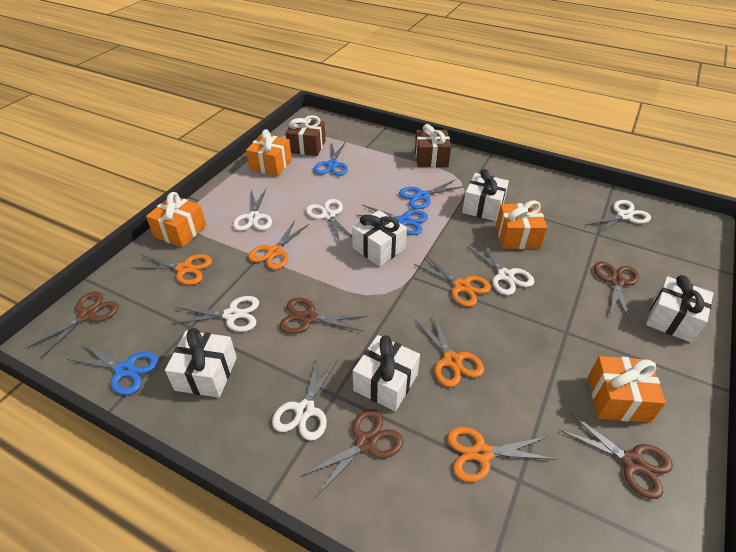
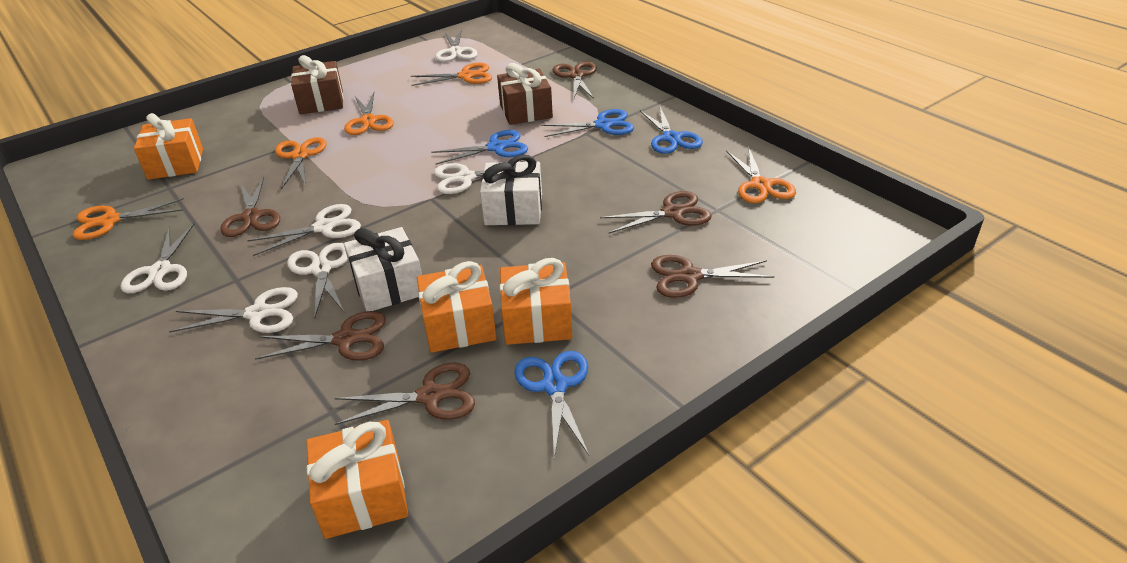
brown scissors: [27,291,119,358] [280,298,367,334] [301,409,403,497] [559,412,673,499] [594,261,639,323] = 5 -> [220,177,280,237] [255,311,386,361] [335,362,475,425] [552,61,597,99] [600,191,711,234] [651,255,774,298] = 6
white gift: [165,328,237,398] [352,210,407,267] [353,335,420,411] [462,169,509,221] [646,275,713,343] = 5 -> [344,227,422,311] [480,155,542,225] = 2

